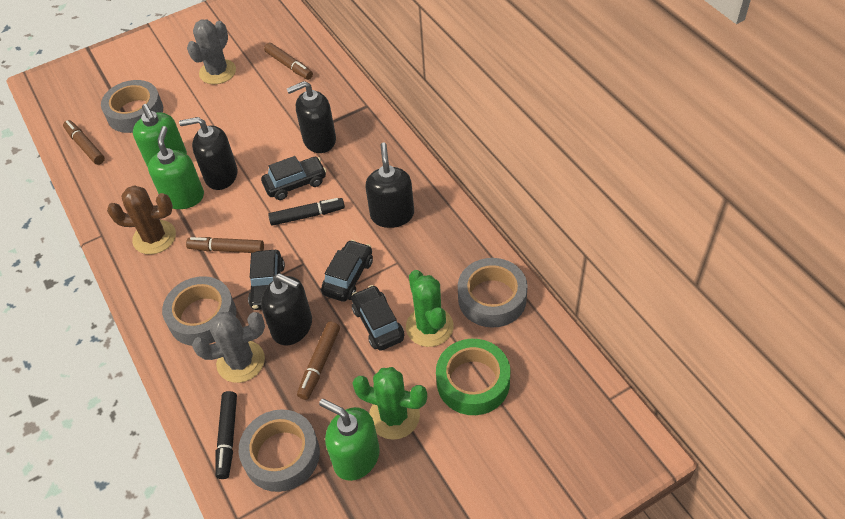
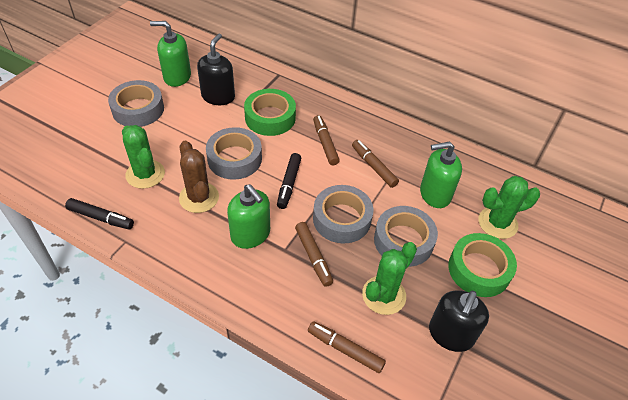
black car: [248,250,285,310] [261,156,326,200] [321,240,373,302] [352,285,404,351] = 4 -> none = 0
black soap dispenser: [179,117,237,190] [261,273,312,345] [287,81,336,153] [365,143,414,228] = 4 -> [197,33,235,105] [429,290,489,352] = 2
green cactus: [352,367,427,440] [406,270,454,347] = 2 -> [122,125,165,189] [362,242,417,315] [478,176,540,239] = 3
green tape: [436,339,510,415] = 1 -> [244,89,296,136] [448,233,517,297] = 2
grey cactus: [187,19,236,84] [192,312,265,383] = 2 -> none = 0

